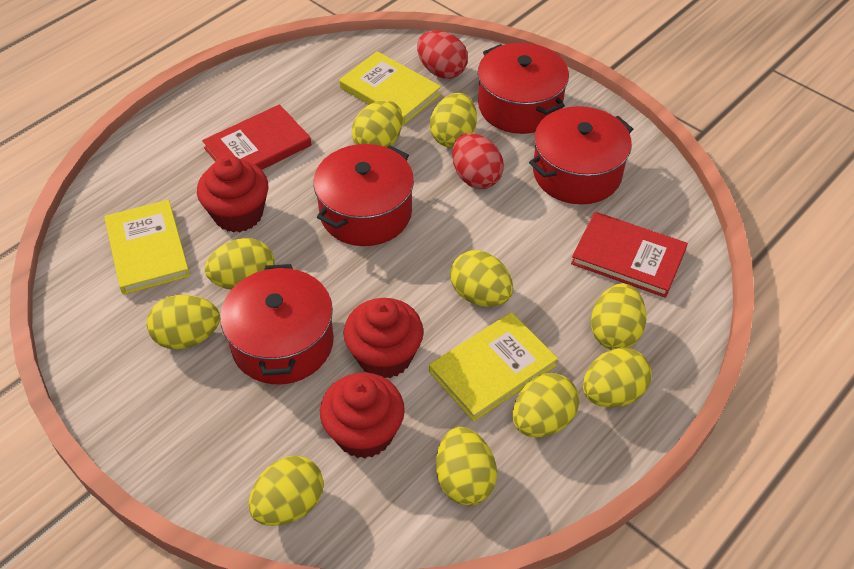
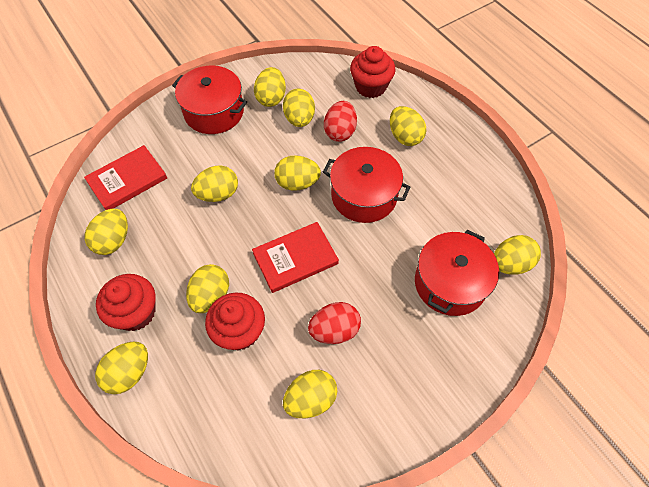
red pot: [220,264,334,384] [313,144,414,246] [478,43,569,134] [529,106,633,204] = 4 -> [172,66,247,134] [323,147,410,223] [415,230,499,316] = 3
yellow book: [104,200,190,295] [339,51,441,125] [429,312,558,422] = 3 -> none = 0

